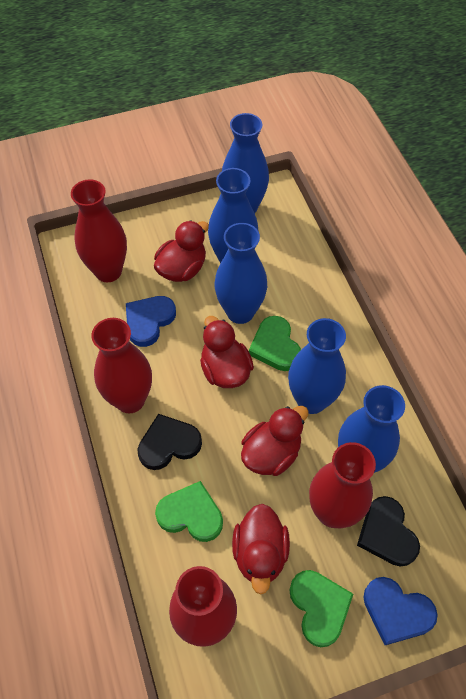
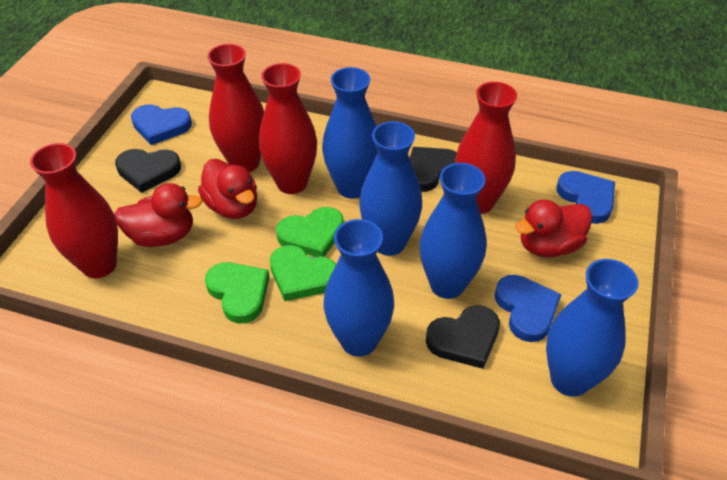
black heart: [137,414,202,470] [357,496,420,567] = 2 -> [115,149,181,193] [410,147,457,192] [426,305,500,369] = 3
blue heart: [126,296,176,347] [363,577,438,645] = 2 -> [131,104,192,145] [495,275,562,342] [557,171,615,224] = 3
red duck: [154,220,209,282] [200,316,254,388] [232,504,290,594] [241,406,309,476] = 4 -> [114,183,202,247] [198,159,257,219] [515,200,592,257] = 3

